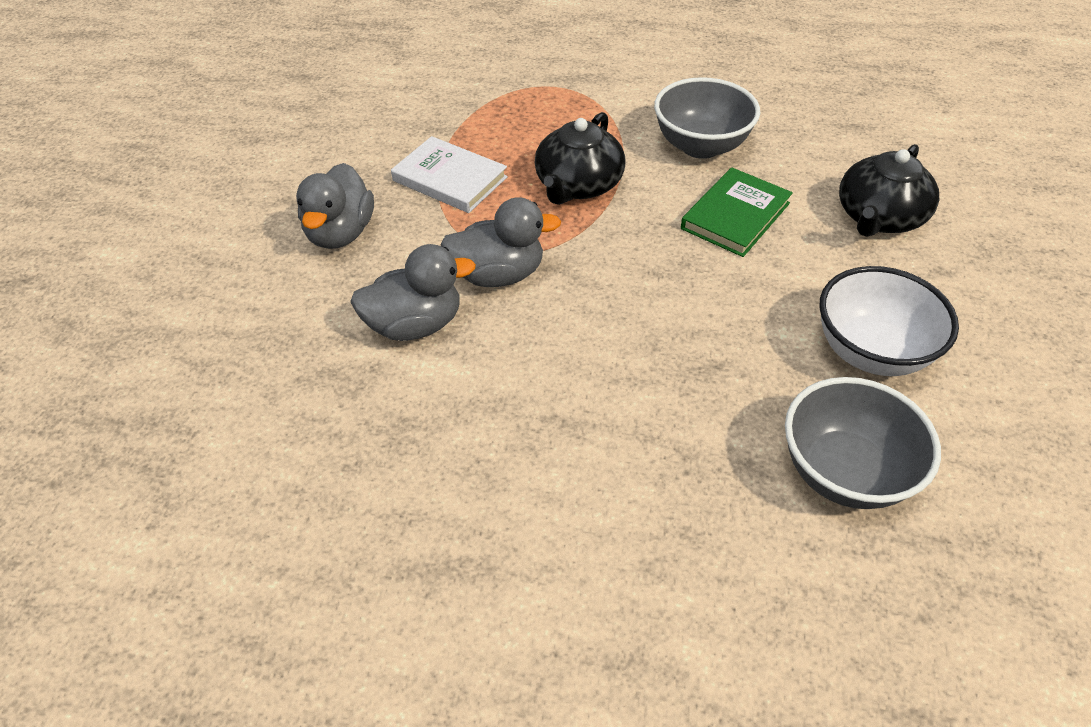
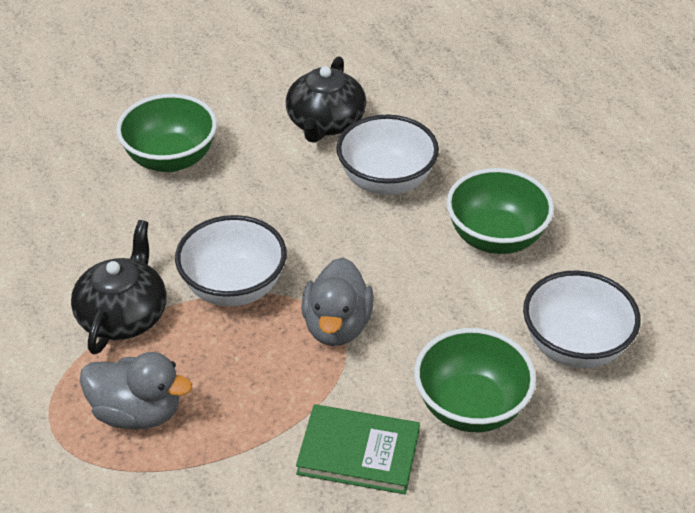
green bowl: none = 0 -> [116,94,217,172] [414,328,536,432] [446,168,554,254] = 3
grey bowl: [654,77,760,159] [785,377,941,509] = 2 -> none = 0
grey duck: [296,163,374,249] [350,244,476,341] [441,197,561,287] = 3 -> [80,352,192,430] [301,257,374,346] = 2
white book: [391,136,508,213] = 1 -> none = 0
white bowl: [819,266,959,376] = 1 -> [175,215,287,306] [336,115,439,195] [523,270,641,368] = 3

